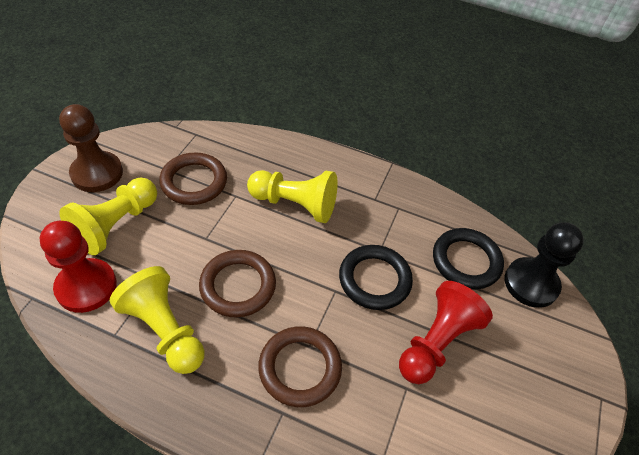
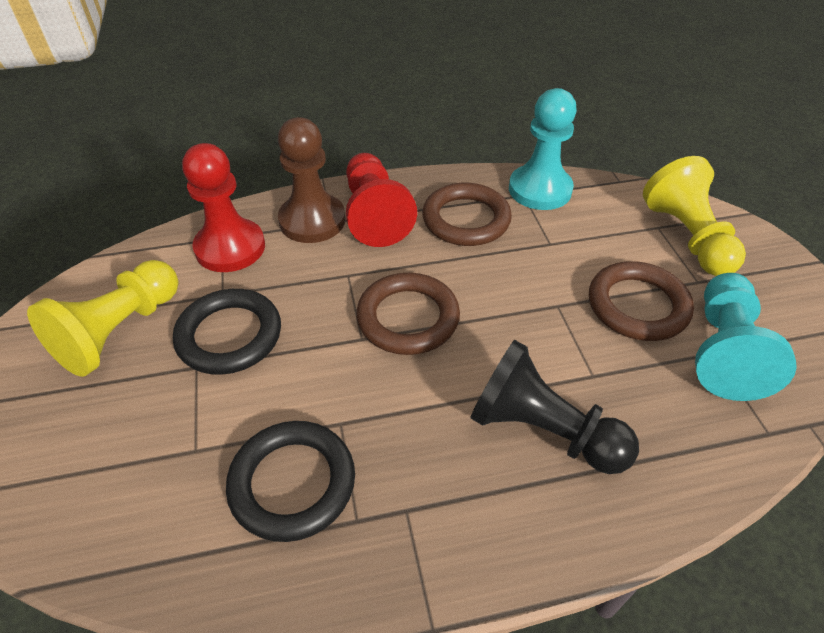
turquoise pawn: none = 0 -> [509,88,577,210] [695,273,797,401] = 2
yellow pawn: [59,177,157,255] [110,266,205,374] [247,170,337,223] = 3 -> [27,260,178,377] [643,156,746,276] = 2

